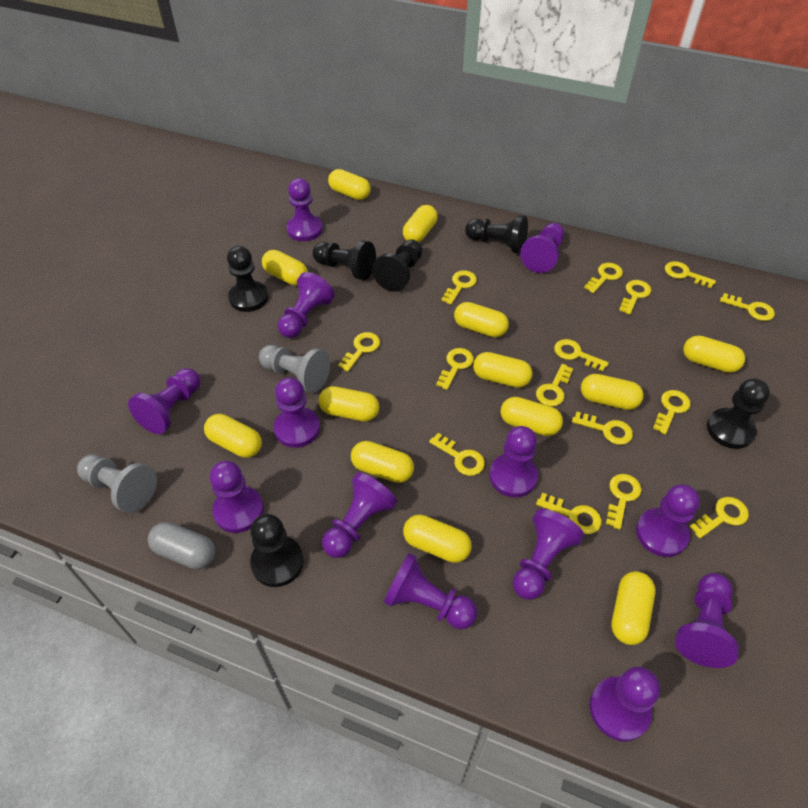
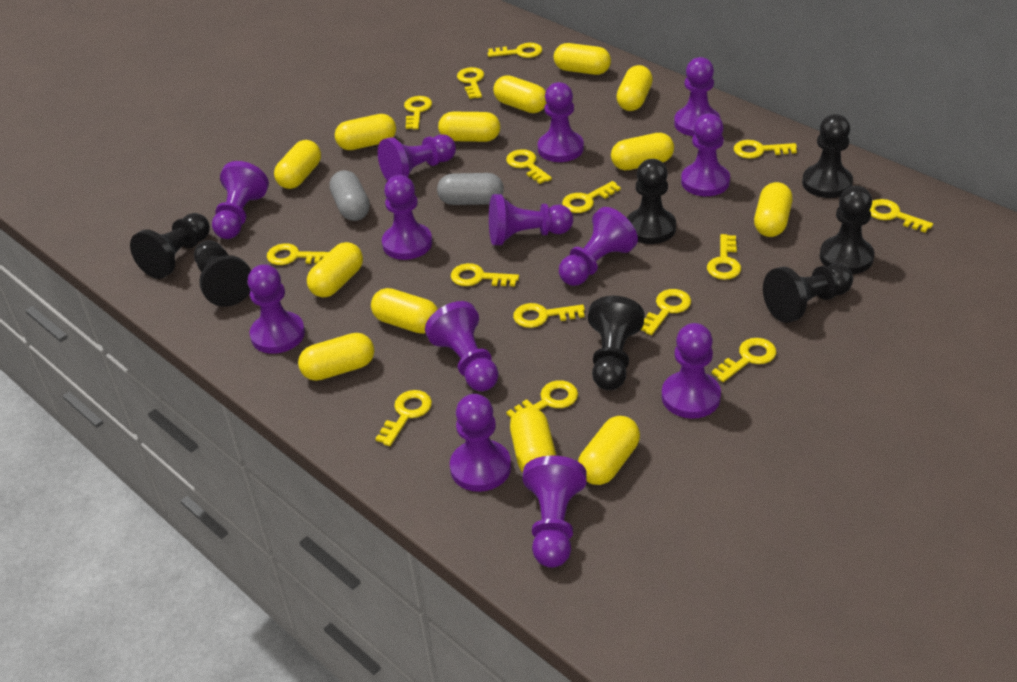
black pawn: [227,246,269,312] [250,514,304,587] [313,241,376,280] [372,240,423,292] [465,215,528,254] [707,378,770,449] = 6 -> [130,213,210,279] [194,240,251,307] [588,296,644,390] [627,159,676,244] [763,263,853,323] [802,114,853,198] [820,186,874,274] = 7
grey capsule: [148,522,216,569] = 1 -> [329,170,370,221] [437,173,504,205] = 2
grey pawn: [77,454,157,513] [259,345,330,393] = 2 -> none = 0

